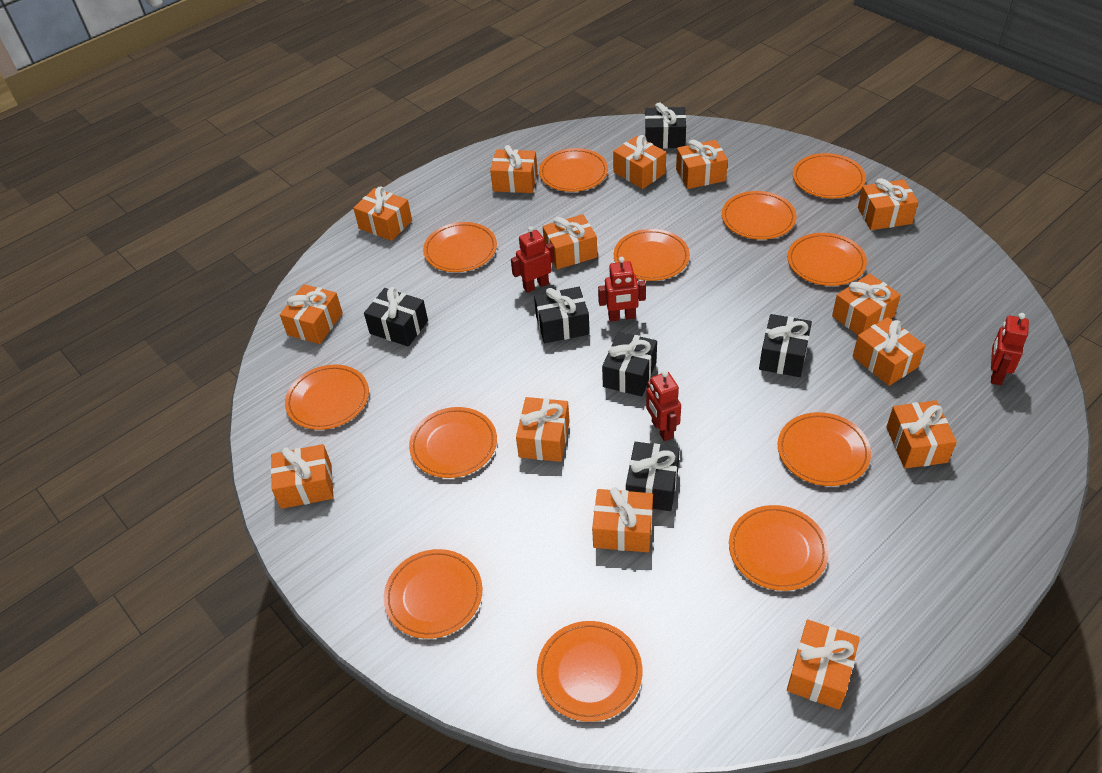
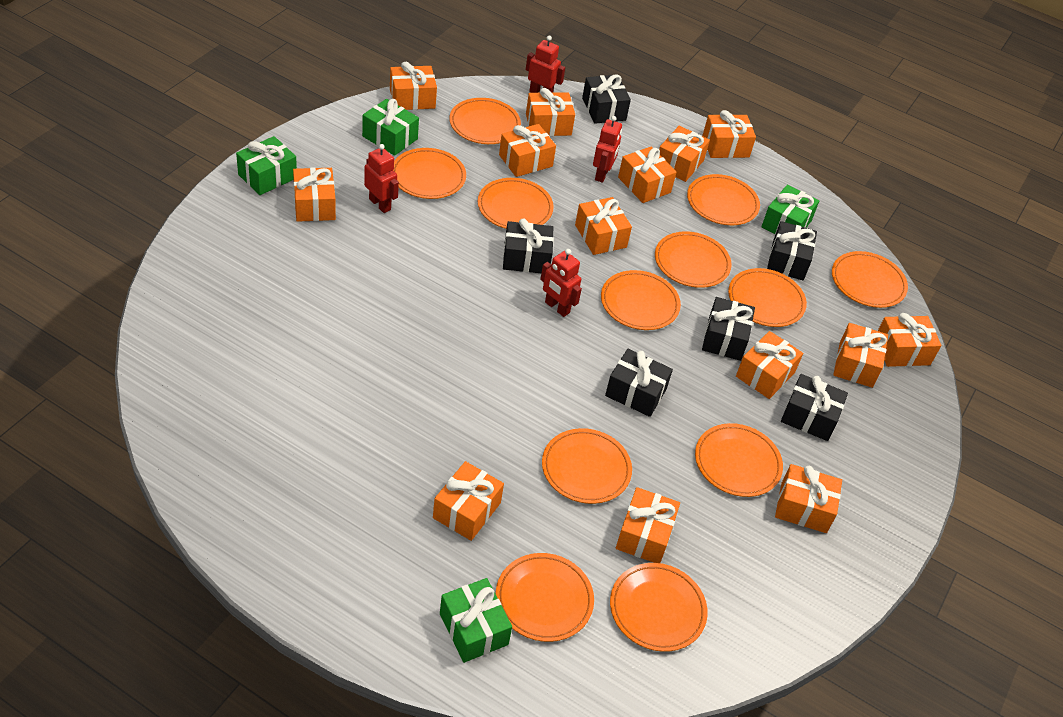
green gift: none = 0 -> [236,136,297,195] [362,99,419,156] [440,578,512,663] [761,185,819,234] = 4

